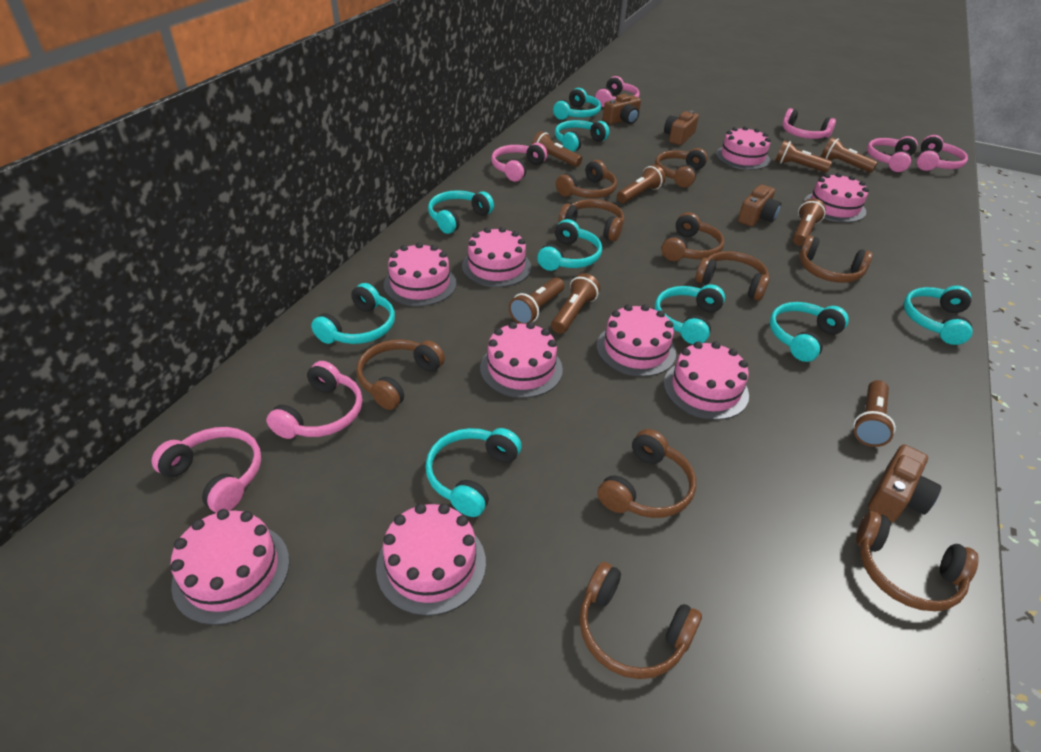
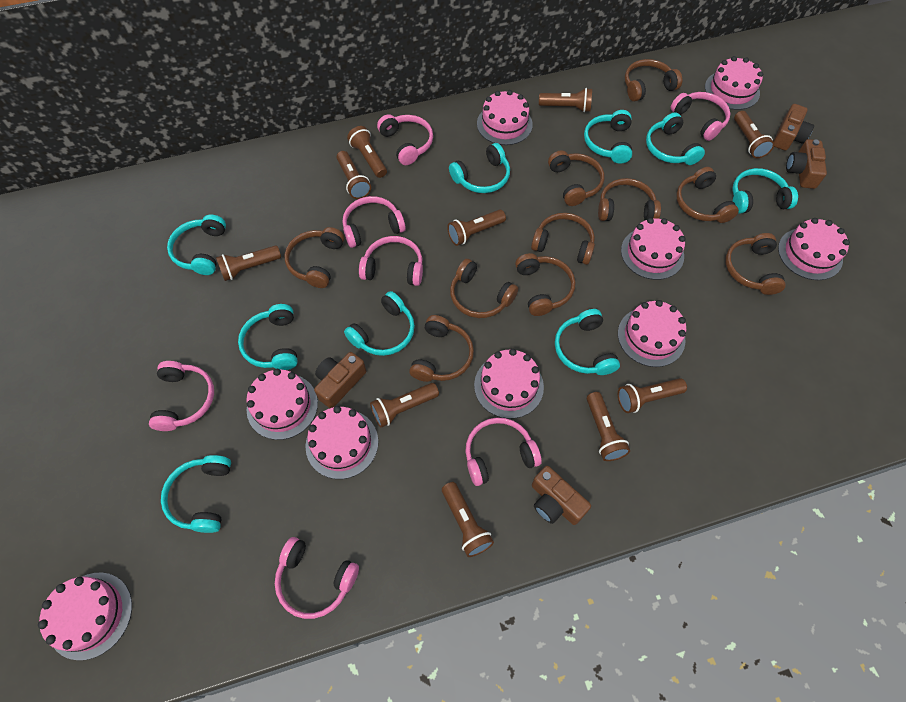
brown flashlight: [509,277,564,324] [532,131,582,167] [551,273,600,334] [617,165,665,203] [775,140,832,172] [793,199,826,246] [821,137,878,172] [853,380,896,447] = 8 -> [216,245,281,281] [336,151,371,199] [347,126,387,178] [370,383,439,428] [442,482,494,557] [447,210,506,246] [539,88,592,112] [587,392,630,461] [618,378,687,413] [734,111,775,158] = 10

